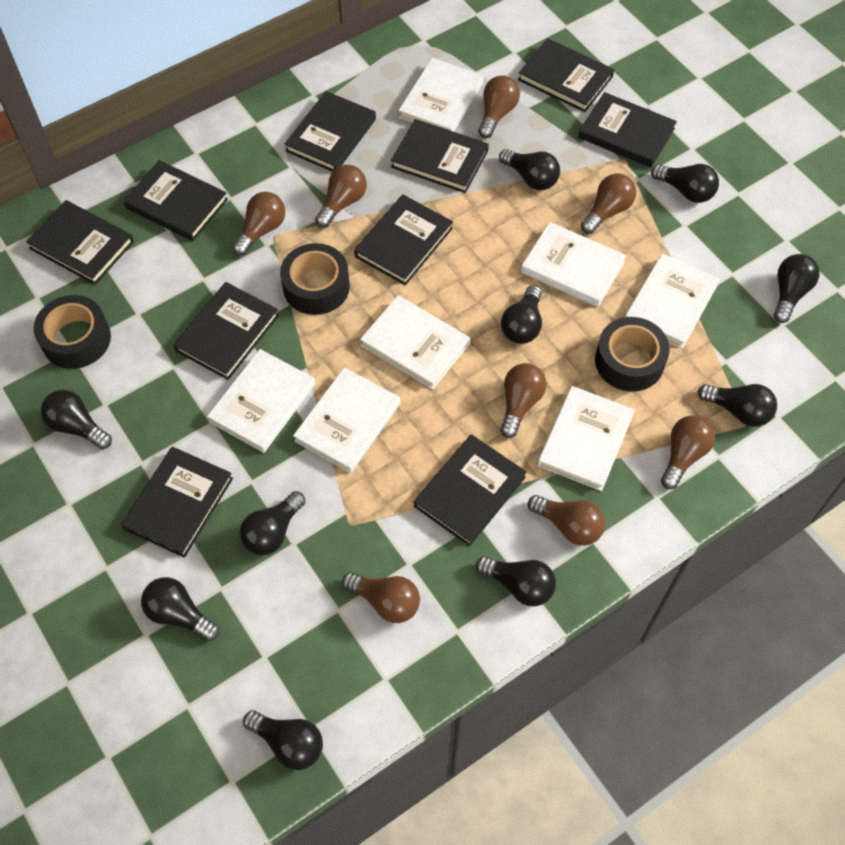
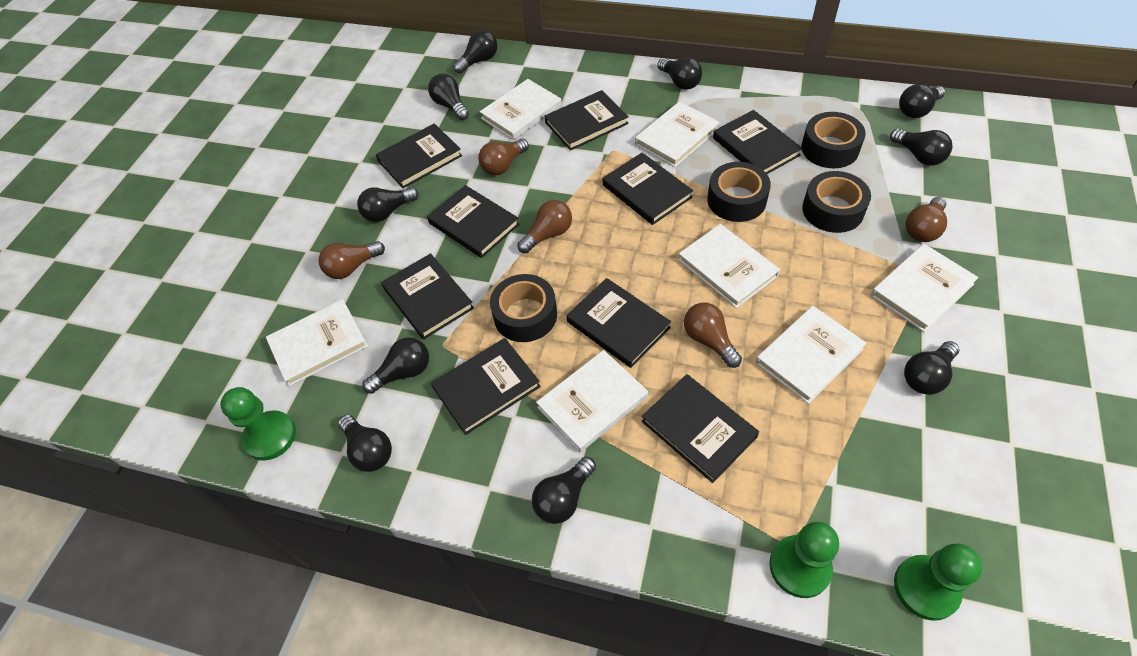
black book: [26,200,134,285] [122,447,233,558] [123,160,228,241] [174,282,279,380] [285,91,376,172] [354,195,453,285] [391,119,489,193] [414,434,527,546] [518,38,614,112] [578,92,677,168] = 10 -> [376,123,462,188] [381,253,474,340] [427,185,520,258] [431,338,541,435] [545,90,629,151] [566,278,671,368] [603,153,693,225] [642,374,759,483] [713,110,802,174] = 9
black tape: [34,295,111,369] [280,243,350,315] [595,317,670,392] = 3 -> [490,274,557,342] [707,162,771,222] [801,112,866,168] [802,171,871,233] = 4
brown light bulb: [232,192,285,256] [315,165,367,228] [342,572,420,623] [478,76,520,138] [500,363,546,438] [528,495,605,546] [581,173,636,234] [661,415,715,489] = 8 -> [319,241,385,279] [478,139,529,175] [517,200,572,254] [684,303,742,368] [905,197,947,242] = 5
green pawn: none = 0 -> [220,387,296,461] [769,522,839,598] [894,544,982,621] = 3

